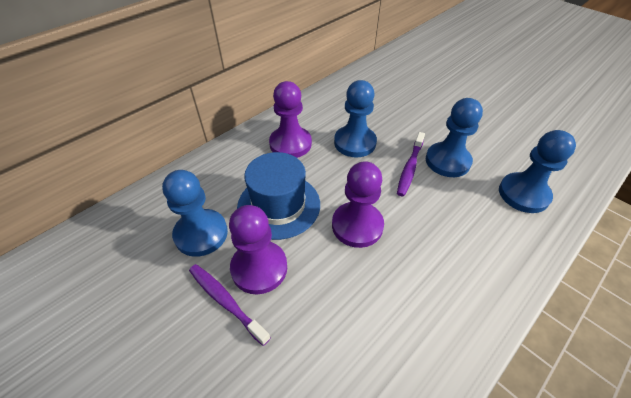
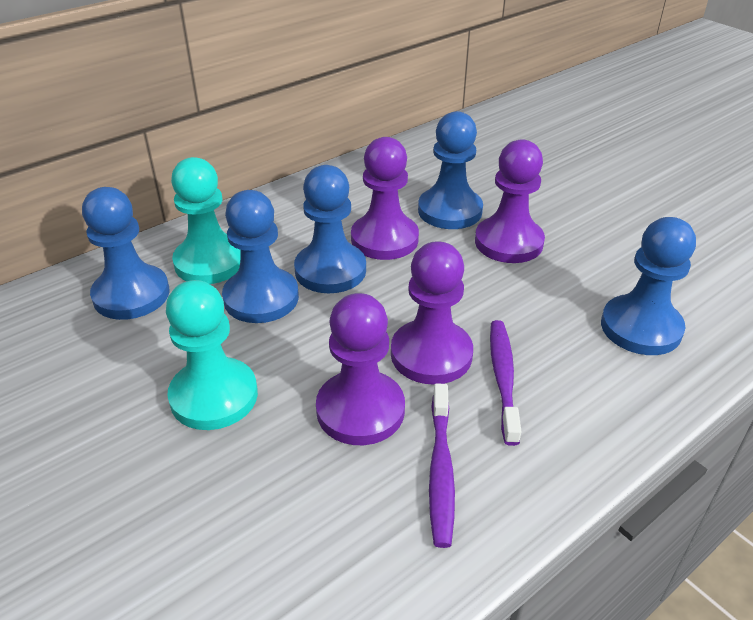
blue hat: [237,152,320,240] = 1 -> none = 0
blue pawn: [162,170,228,257] [334,80,377,157] [426,98,483,177] [499,130,576,213] = 4 -> [82,187,170,320] [222,190,299,323] [294,165,366,293] [418,111,483,229] [601,217,696,355] = 5
purple pawn: [229,205,287,294] [269,81,312,158] [332,161,384,248] = 3 -> [316,293,405,445] [351,137,419,260] [391,241,473,385] [475,139,545,263] = 4
turquoise pawn: none = 0 -> [166,280,258,430] [171,157,241,284] = 2

